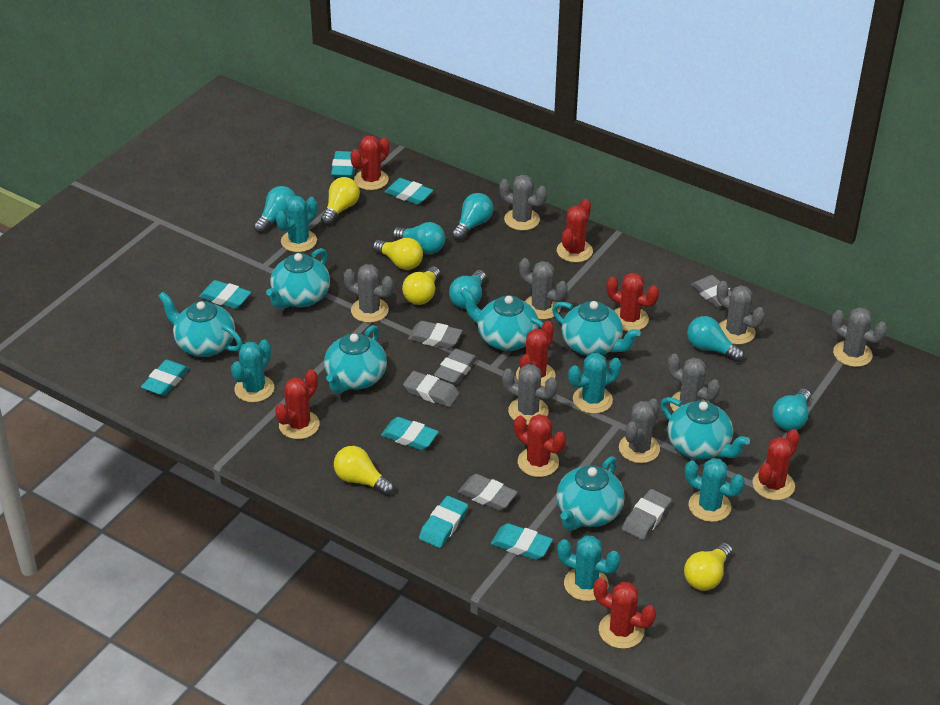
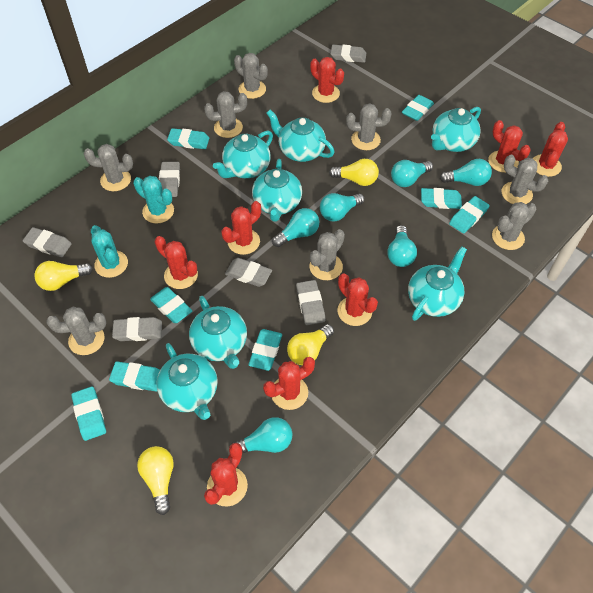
turquoise cactus: [231,340,274,403] [276,196,317,252] [557,535,621,601] [568,353,621,414] [685,458,745,522] = 5 -> [91,225,128,278] [133,176,174,223] = 2
turquoise eraser: [141,359,189,396] [199,280,251,309] [331,151,355,178] [381,417,439,450] [385,178,433,205] [419,496,468,548] [491,523,553,560] = 7 -> [71,386,106,441] [109,361,160,392] [150,287,192,323] [167,128,209,149] [248,329,282,371] [402,95,434,121] [421,188,462,209] [449,196,490,233] = 8
yellow light bulb: [321,177,360,225] [334,446,394,496] [373,238,423,270] [402,266,440,305] [684,543,733,591] = 5 -> [34,261,93,291] [137,446,174,515] [287,324,334,365] [329,159,379,186] = 4

